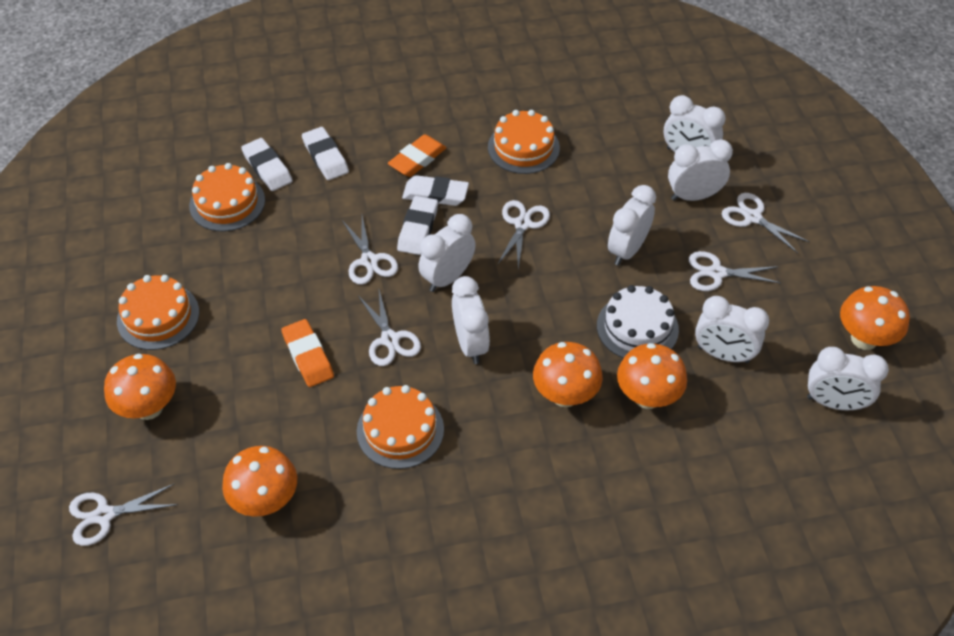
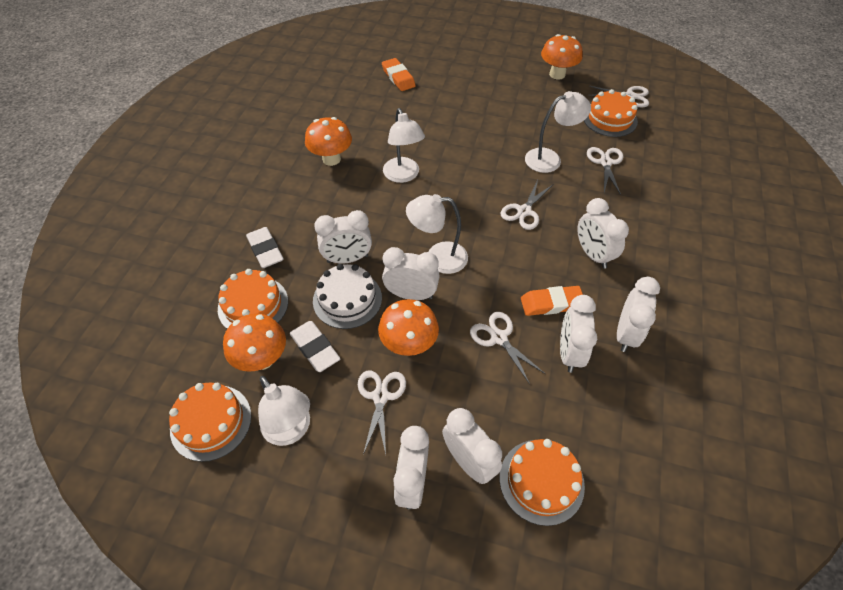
orange mushroom: [104,354,176,420] [222,446,297,517] [533,342,603,407] [617,343,687,409] [840,286,910,350] = 5 -> [223,314,286,372] [305,117,352,166] [378,299,439,356] [541,34,583,80] = 4
white eraser: [241,138,293,191] [302,127,349,180] [397,196,438,255] [402,175,469,206] = 4 -> [246,227,284,268] [290,321,340,372] = 2
white lamp: none = 0 -> [258,376,310,446] [383,108,425,183] [406,194,468,274] [525,91,591,173] = 4
white scissors: [69,484,178,546] [342,216,398,285] [358,290,421,366] [497,200,550,269] [689,251,781,291] [722,193,810,253] = 6 -> [358,371,406,455] [470,312,545,384] [500,180,552,230] [587,147,623,195] [589,86,649,107] = 5

